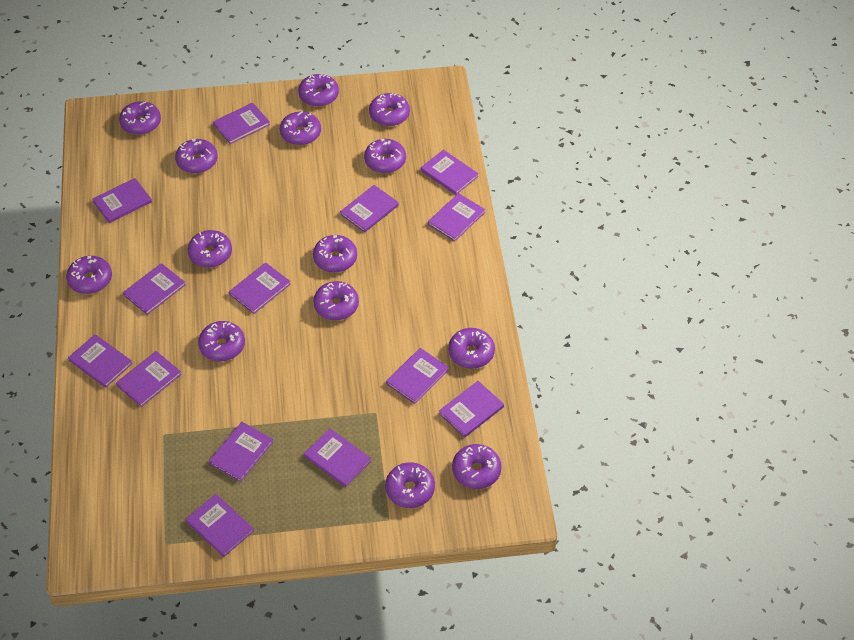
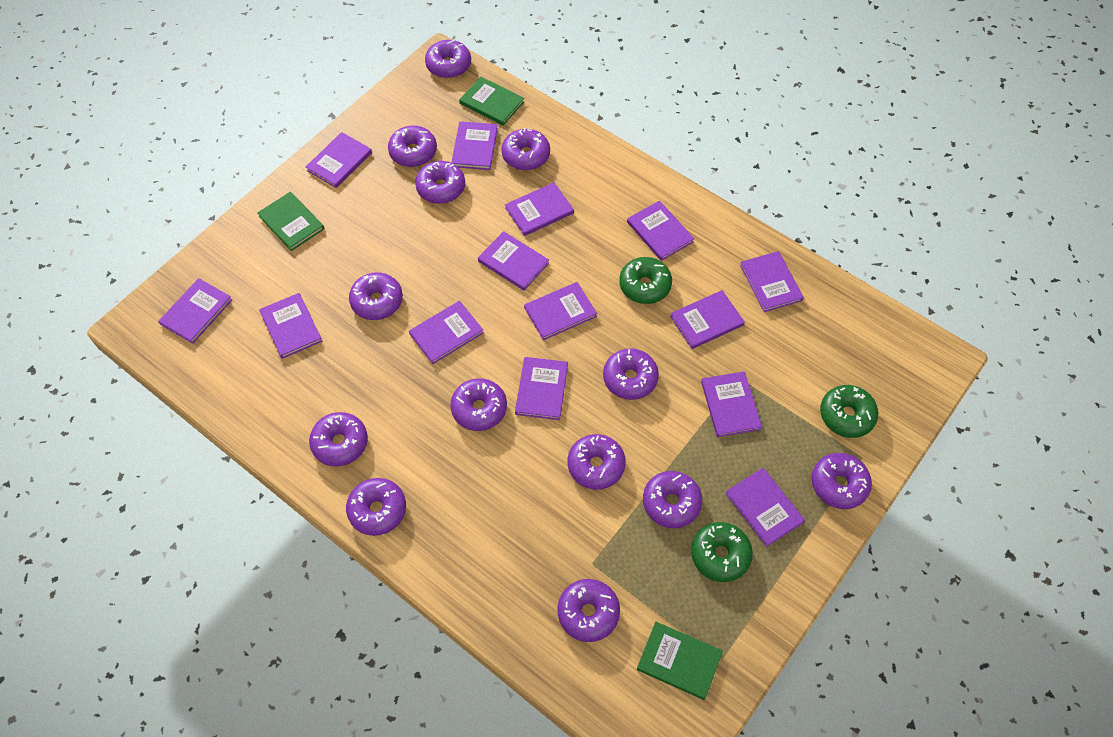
green book: none = 0 -> [257,192,324,251] [459,77,524,125] [637,622,723,700] = 3
green donut: none = 0 -> [619,257,672,304] [691,522,753,582] [820,385,878,438] = 3
purple donut: [66,256,112,294] [119,101,161,135] [175,139,218,173] [187,230,232,268] [198,321,245,361] [280,111,321,145] [298,74,339,107] [313,235,357,273] [313,281,359,320] [364,139,406,173] [369,93,410,126] [385,462,435,508] [448,328,495,369] [452,444,502,489] = 14 -> [309,412,368,467] [346,478,406,536] [349,272,403,320] [388,126,437,167] [415,161,465,204] [425,40,471,78] [450,378,507,431] [501,128,550,170] [557,579,620,642] [568,434,626,490] [603,348,659,400] [643,471,702,528] [812,453,872,509] = 13

